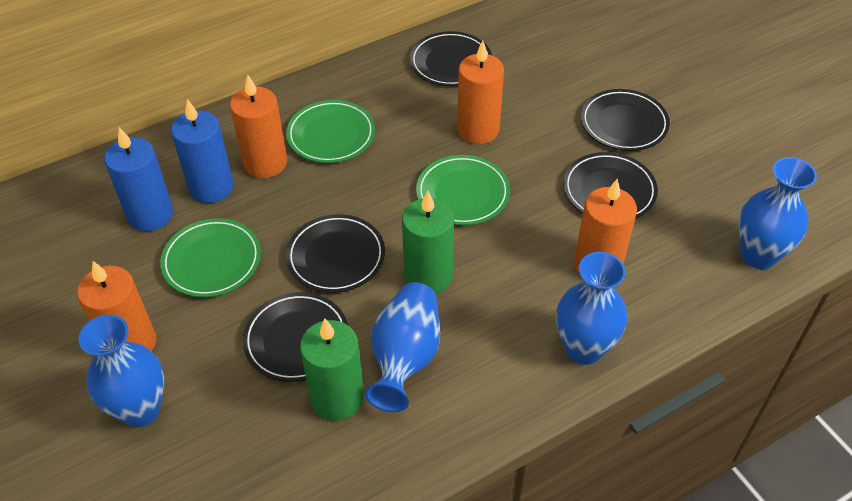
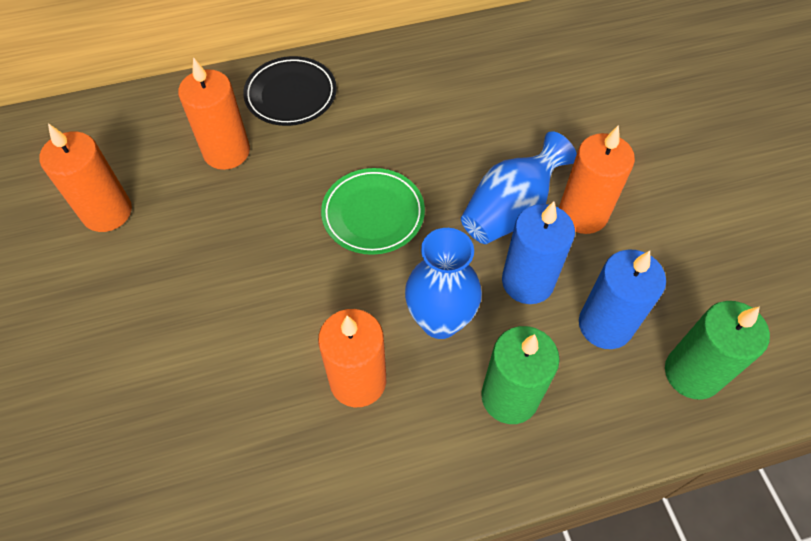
black plate: [243,292,348,382] [286,214,385,293] [410,31,492,86] [563,152,658,219] [581,89,670,151] = 5 -> [243,56,337,126] = 1
blue vase: [78,315,164,427] [365,282,440,412] [556,252,627,365] [739,157,817,269] = 4 -> [405,228,482,339] [461,131,577,244] = 2
green plate: [160,218,261,297] [286,100,375,163] [416,155,510,225] = 3 -> [321,168,425,255] = 1

